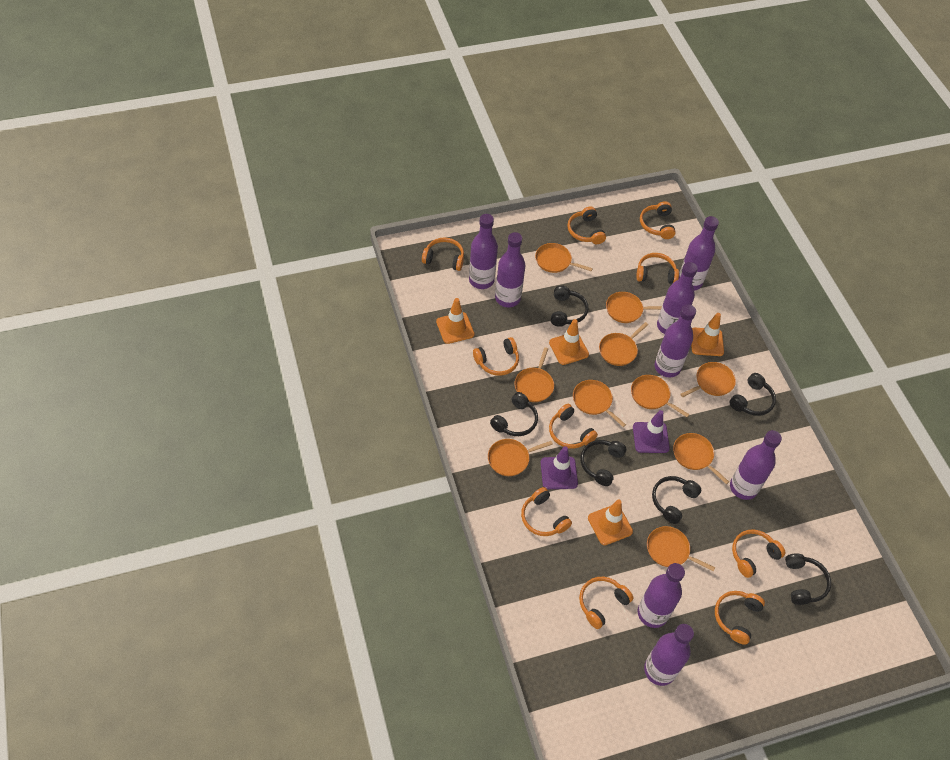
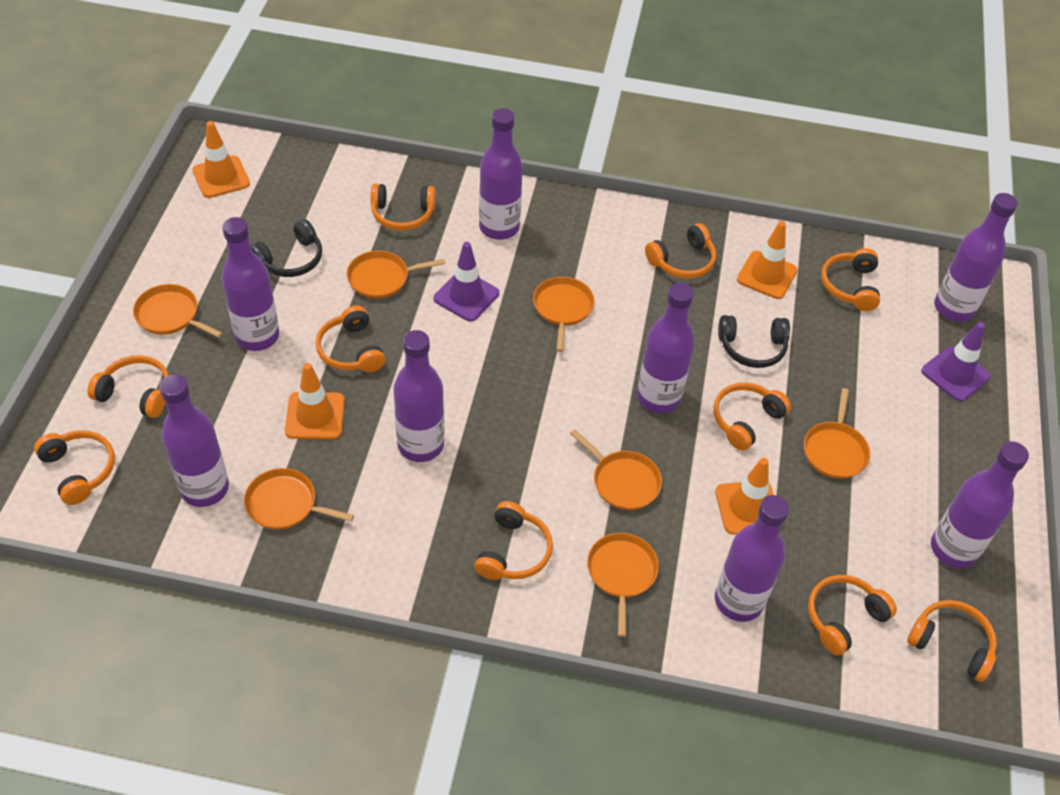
black headphones: [490,392,538,436] [551,286,588,327] [581,440,626,486] [652,476,701,524] [729,373,776,416] [785,553,831,605] = 6 -> [251,219,322,277] [718,315,790,368] = 2
orange pan: [488,439,553,476] [515,347,554,402] [535,243,593,273] [573,380,626,427] [599,322,648,366] [606,292,662,323] [631,375,690,417] [647,526,715,571] [673,433,729,484] [680,362,736,397] = 10 -> [133,284,223,338] [244,468,354,530] [346,251,445,299] [533,277,595,352] [570,429,662,510] [587,533,659,637] [804,388,870,479] = 7

